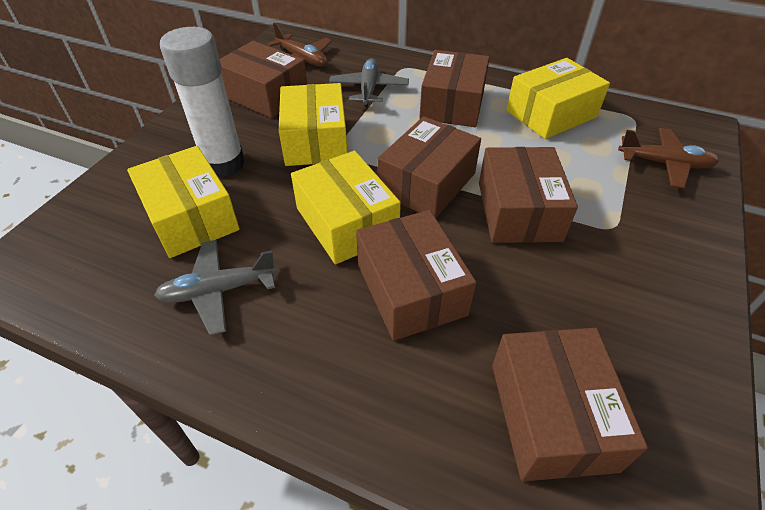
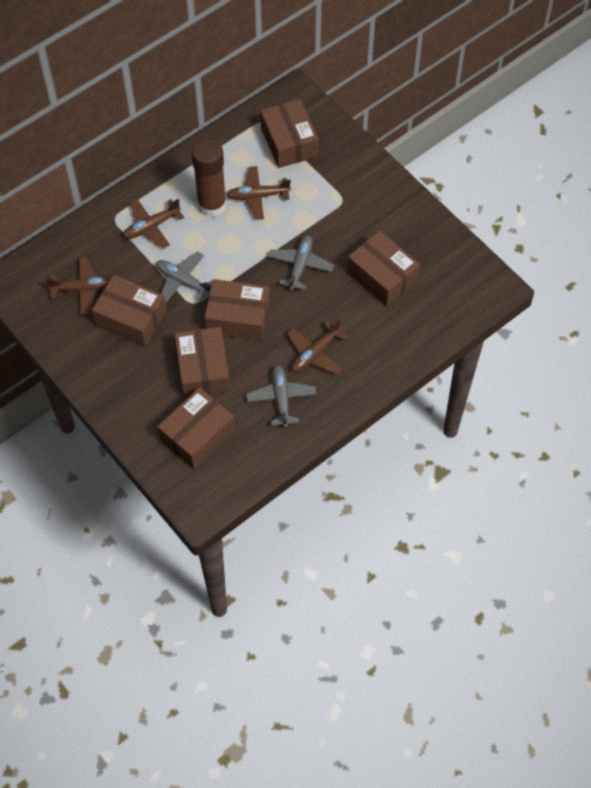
brown glue stick: none = 0 -> [191,139,227,217] = 1
brown plane: [267,23,332,67] [618,128,719,188] = 2 -> [46,257,111,315] [123,198,184,249] [227,166,291,220] [287,320,347,375] = 4
grey plane: [154,240,277,335] [329,58,409,107] = 2 -> [156,252,213,303] [246,365,316,428] [268,235,334,290] = 3
white glue stick: [160,27,245,177] = 1 -> none = 0
yellow box: [127,146,240,258] [279,83,347,166] [291,151,401,264] [506,58,610,139] = 4 -> none = 0

